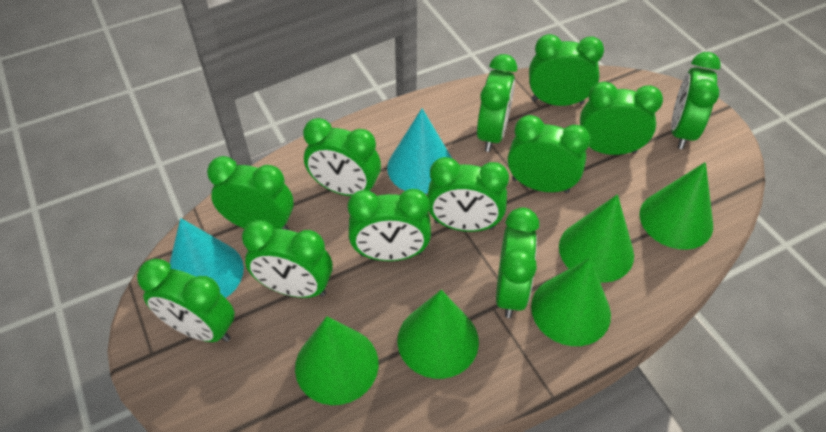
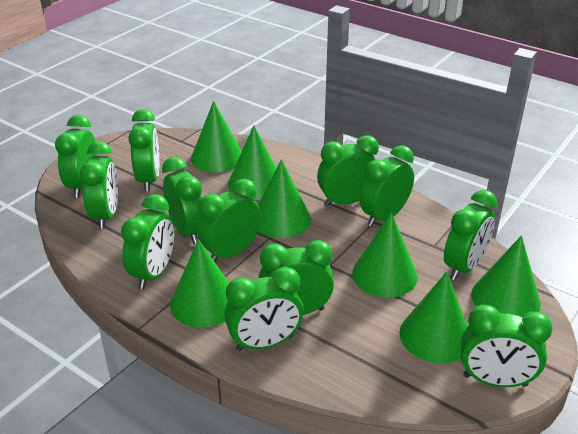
green cone: [295,316,379,405] [398,290,479,379] [531,257,611,346] [559,194,634,283] [639,162,713,250] = 5 -> [170,239,229,328] [191,101,242,173] [228,125,276,200] [258,159,311,238] [352,212,418,298] [399,272,468,363] [471,236,541,317] = 7
turquoise cone: [170,218,244,298] [387,108,452,194] = 2 -> none = 0

